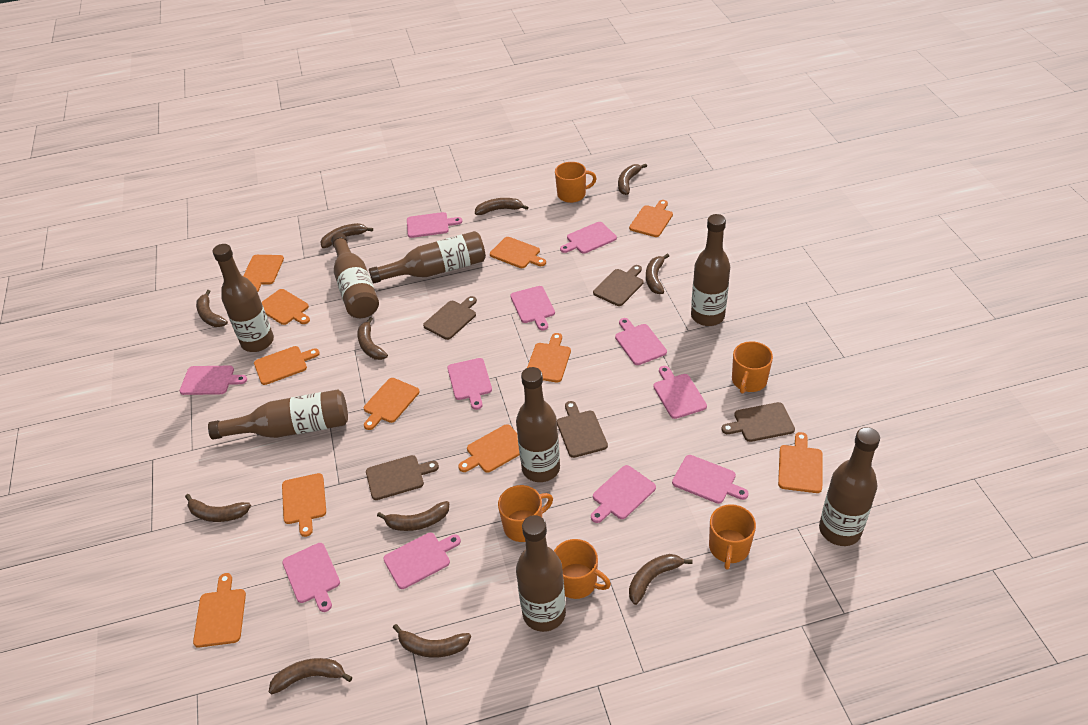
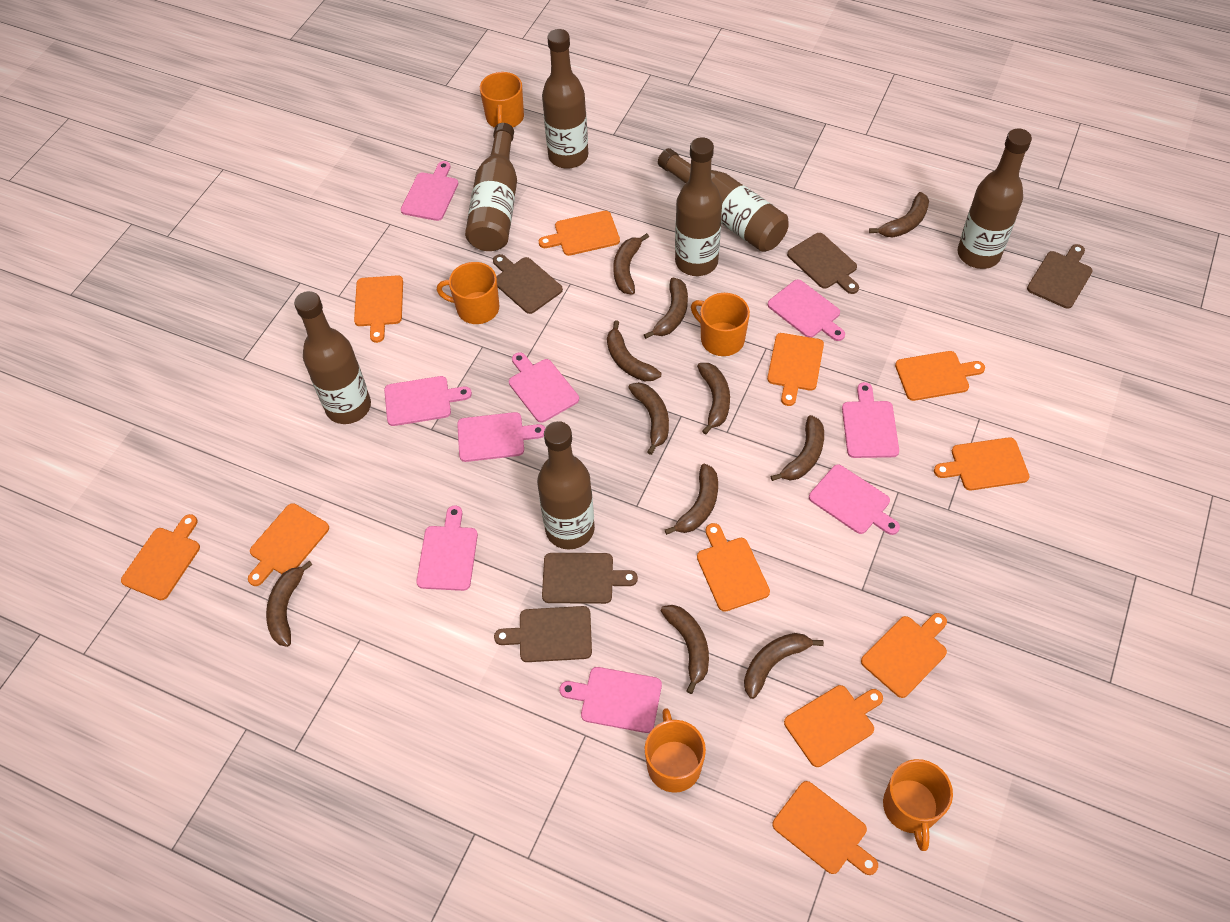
brown bottle: [208,389,348,440] [212,244,274,352] [331,233,379,318] [369,231,486,284] [516,367,560,482] [516,515,566,632] [691,214,730,326] [819,427,880,546] = 8 -> [294,291,371,424] [465,123,517,251] [537,421,595,550] [542,29,588,169] [658,148,789,252] [675,137,722,276] [957,128,1032,269] = 7
pink cutting board: [180,366,247,395] [282,543,340,612] [383,533,461,589] [407,212,462,238] [447,358,492,410] [510,286,555,331] [560,222,617,254] [591,465,656,523] [615,318,667,365] [653,366,707,419] [672,455,749,504] = 11 -> [384,376,472,426] [401,161,458,221] [416,505,478,591] [457,412,545,462] [509,352,579,423] [560,667,662,733] [768,279,845,341] [809,464,900,535] [842,382,899,458] = 9

